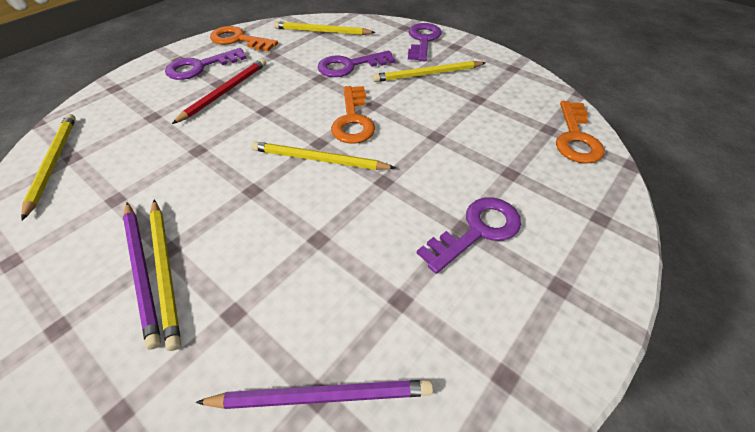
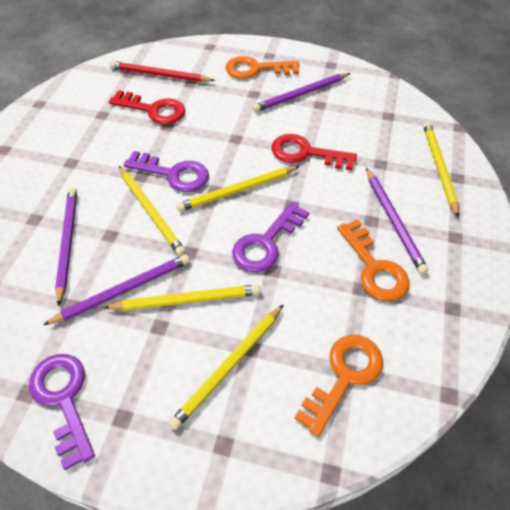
purple key: [165,48,247,80] [317,51,395,77] [408,23,442,61] [417,197,521,274] = 4 -> [29,354,95,470] [124,151,209,192] [232,202,309,272] = 3
purple pencil: [123,202,161,350] [195,380,433,409] = 2 -> [43,254,190,325] [55,188,77,307] [253,73,350,112] [366,168,429,274] = 4
red key: none = 0 -> [109,90,185,124] [271,134,357,170] = 2

